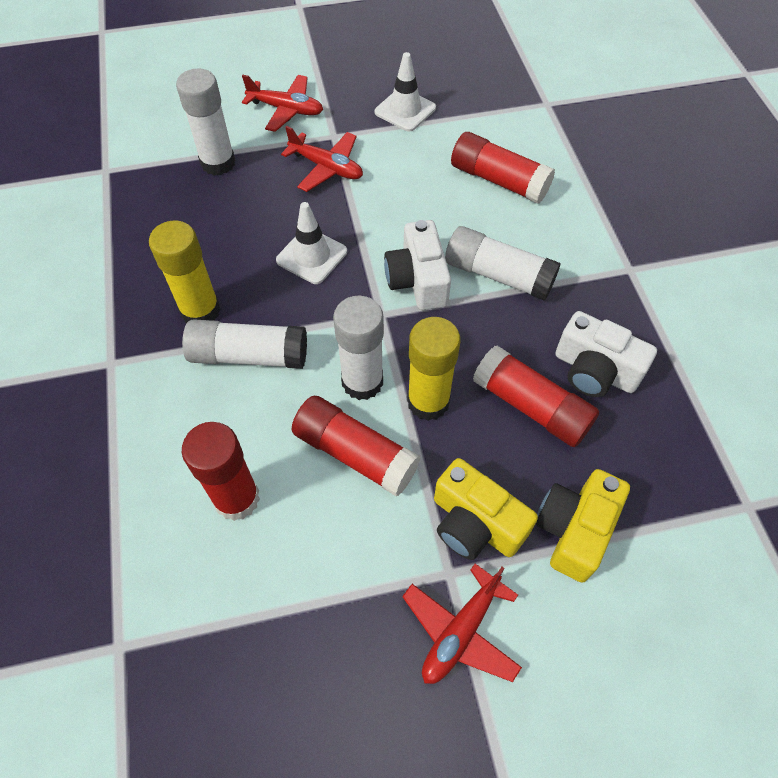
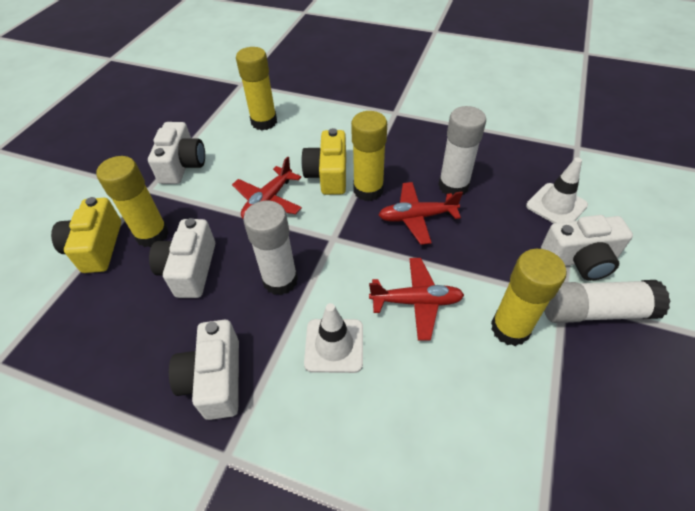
red glue stick: [182,422,260,521] [292,396,420,496] [451,132,555,204] [473,346,599,447] = 4 -> none = 0
white camera: [384,220,451,310] [555,311,657,397] = 2 -> [148,122,205,184] [149,218,215,298] [169,320,239,420] [541,215,633,281] = 4
white glue stick: [176,68,235,176] [182,319,307,369] [333,296,384,400] [445,226,561,301] = 4 -> [243,201,298,295] [438,106,486,195] [544,280,670,323] = 3
yellow glue stick: [149,220,221,323] [407,317,460,421] = 2 -> [96,156,169,248] [236,47,277,130] [351,111,387,201] [491,249,567,346] = 4

